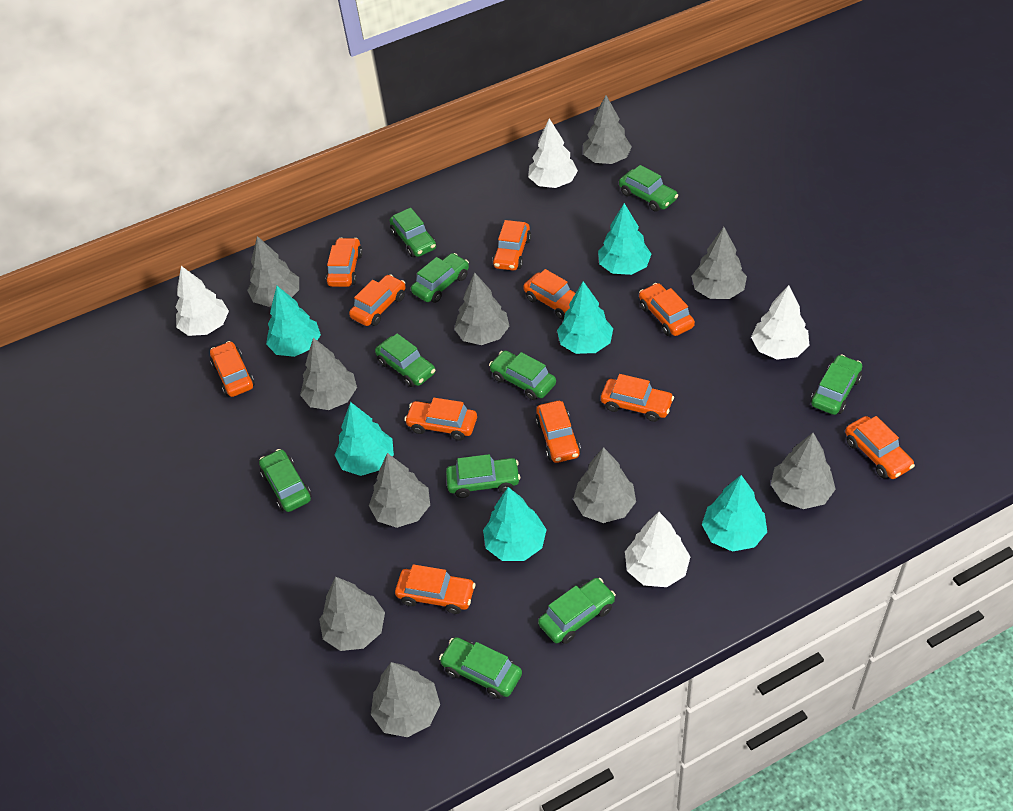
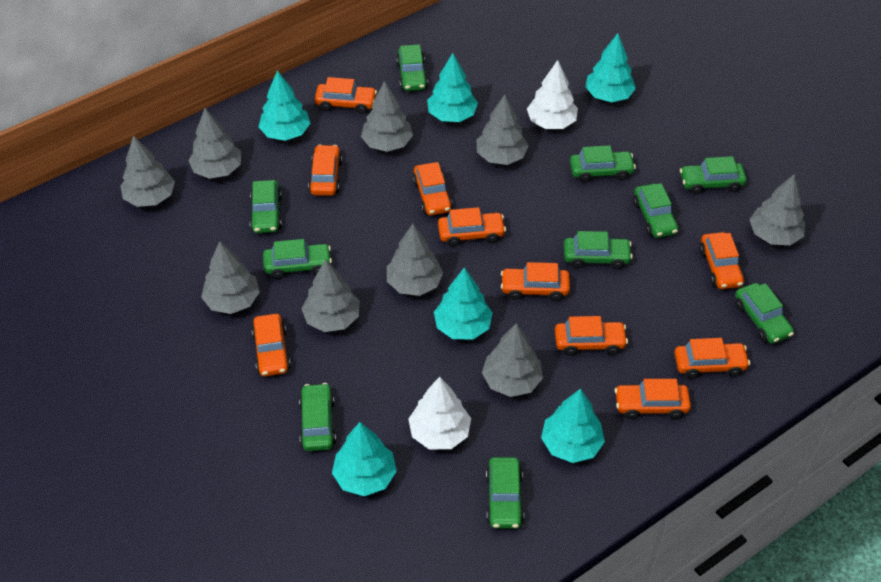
grey tree: [247,236,299,307] [300,338,357,410] [319,577,385,651] [369,453,430,528] [371,662,440,737] [454,273,510,345] [573,447,636,523] [583,95,632,164] [691,227,747,299] [771,433,836,509] = 10 -> [120,136,175,207] [188,108,241,179] [201,241,260,314] [301,259,360,332] [361,81,413,152] [387,224,443,296] [477,95,529,165] [482,323,543,397] [749,174,805,245] = 9
orange car: [210,341,255,397] [326,238,363,287] [349,274,406,326] [395,564,475,614] [404,398,477,441] [492,220,531,270] [523,269,576,320] [535,401,581,463] [601,374,674,422] [639,283,695,336] [845,416,915,479] = 11 -> [252,314,291,376] [308,145,342,196] [315,77,377,114] [413,162,453,216] [438,207,506,247] [501,262,570,301] [555,316,628,356] [615,379,691,419] [674,338,750,379] [699,232,744,289] = 10
white tree: [176,266,229,336] [528,118,578,188] [625,512,690,587] [751,285,810,360] = 4 -> [408,377,471,449] [527,60,578,129] = 2

